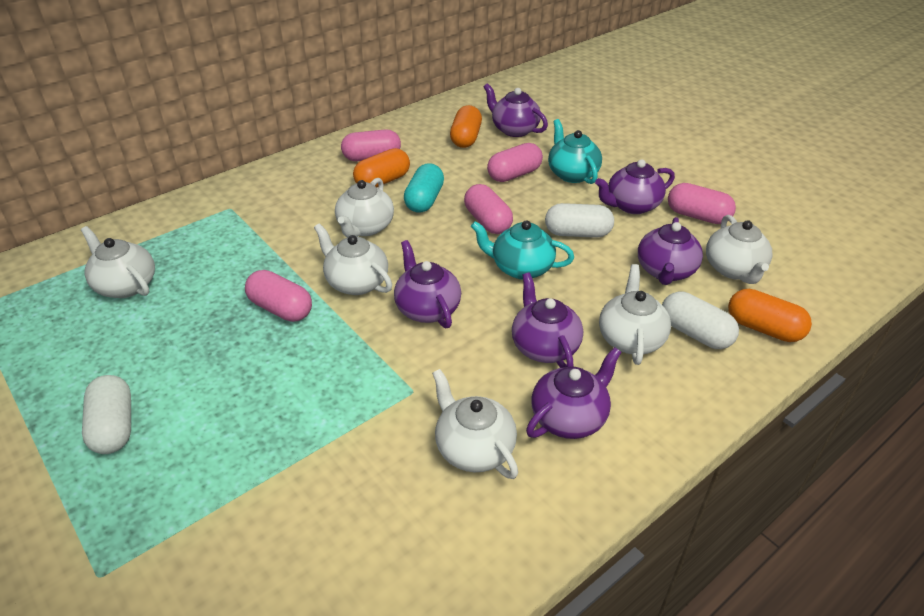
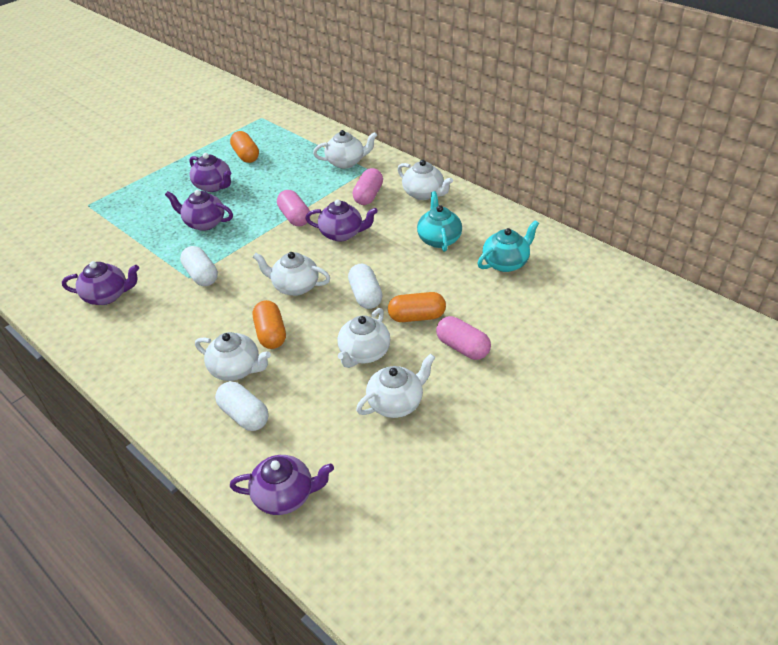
pink capsule: [245,270,312,322] [341,129,401,161] [464,184,513,234] [487,143,543,182] [668,183,736,224] = 5 -> [277,190,310,226] [353,168,383,205] [436,316,491,360] = 3
purple teapot: [394,240,461,328] [484,83,548,137] [512,273,583,368] [526,347,621,439] [595,159,675,214] [638,217,703,285] = 6 -> [62,261,139,305] [165,190,233,231] [189,153,231,192] [230,455,334,515] [305,200,378,241] = 5
turquoise capsule: [404,163,444,213] = 1 -> none = 0

